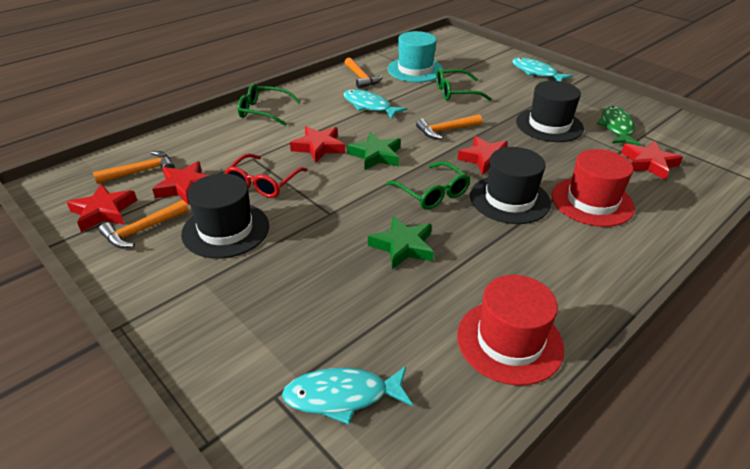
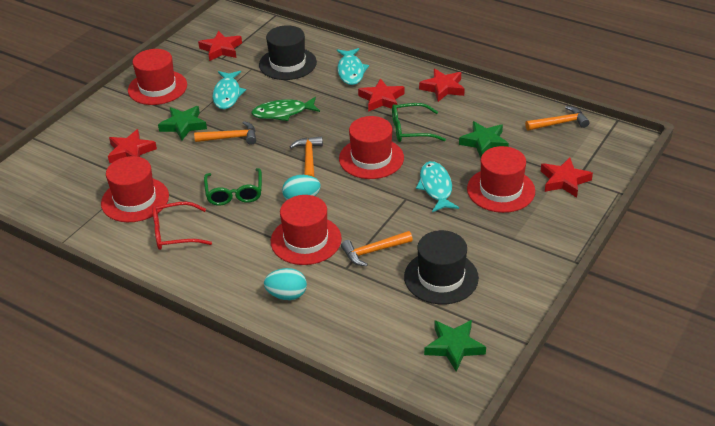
black hat: [181,174,269,259] [470,147,551,224] [516,81,584,142] = 3 -> [259,25,317,80] [404,230,479,304] = 2
green glasses: [237,83,301,126] [386,161,471,210] [436,68,492,101] = 3 -> [204,168,262,205] [392,103,446,142] = 2
green star: [347,132,401,170] [368,216,434,269] = 2 -> [158,106,207,141] [424,320,486,372] [459,121,509,158] = 3
red hat: [457,275,564,386] [552,149,635,227] = 2 -> [101,156,169,222] [128,49,187,105] [271,195,342,265] [339,116,404,179] [467,146,535,213] = 5
turquoise egg: none = 0 -> [264,268,307,300] [282,175,321,200] = 2
turquoise hat: [387,31,444,82] = 1 -> none = 0

